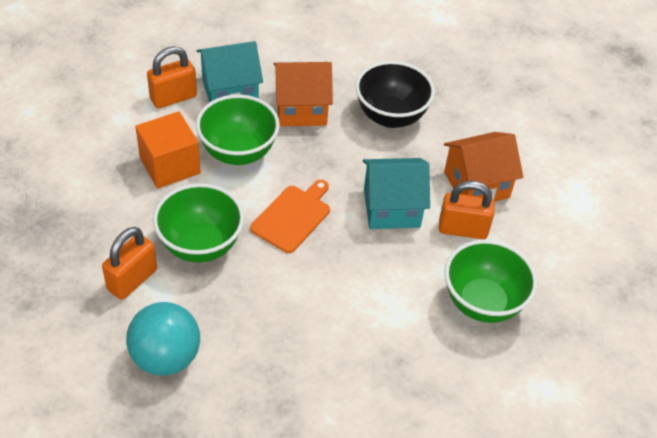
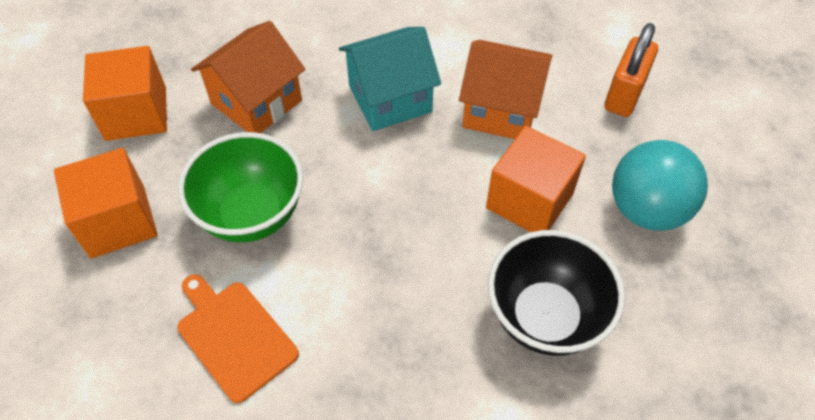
green bowl: [153,183,244,263] [196,95,280,165] [445,240,537,323] = 3 -> [178,132,303,243] = 1
orange cube: [135,111,201,188] = 1 -> [54,148,158,258] [83,46,167,141] [486,126,586,232] = 3
orange padlock: [102,227,157,300] [147,46,197,109] [439,181,495,239] = 3 -> [605,23,658,117] = 1
turquoise house: [197,41,263,102] [363,158,430,229] = 2 -> [339,27,441,131] = 1

